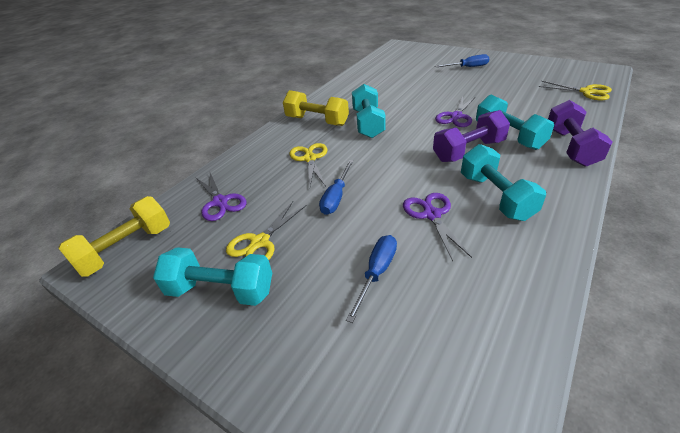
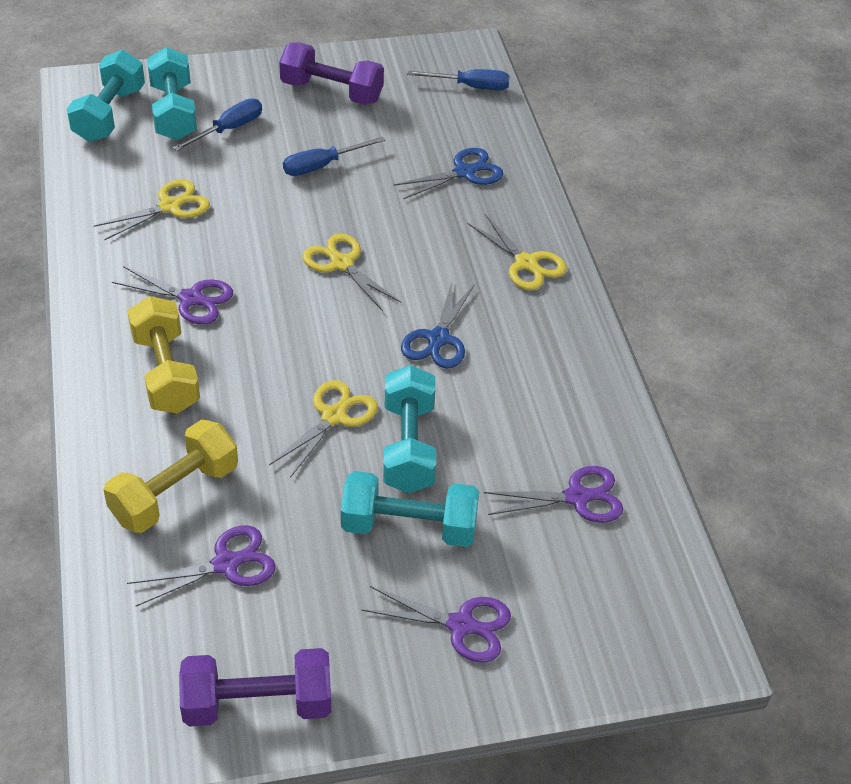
blue scissors: none = 0 -> [393,148,503,199] [401,283,474,369] = 2
purple scissors: [195,173,246,221] [403,193,472,261] [435,97,475,127] = 3 -> [112,266,233,325] [127,525,276,606] [361,586,511,663] [484,466,623,523] = 4
yellow scissors: [226,201,306,260] [289,143,327,186] [538,81,612,100] = 3 -> [94,179,210,240] [269,380,378,478] [302,233,401,311] [468,214,567,291] = 4

